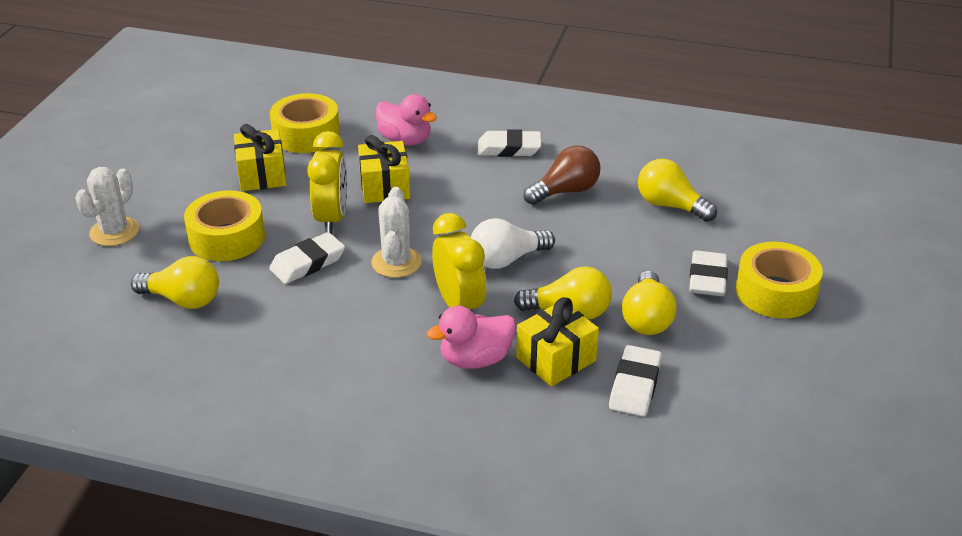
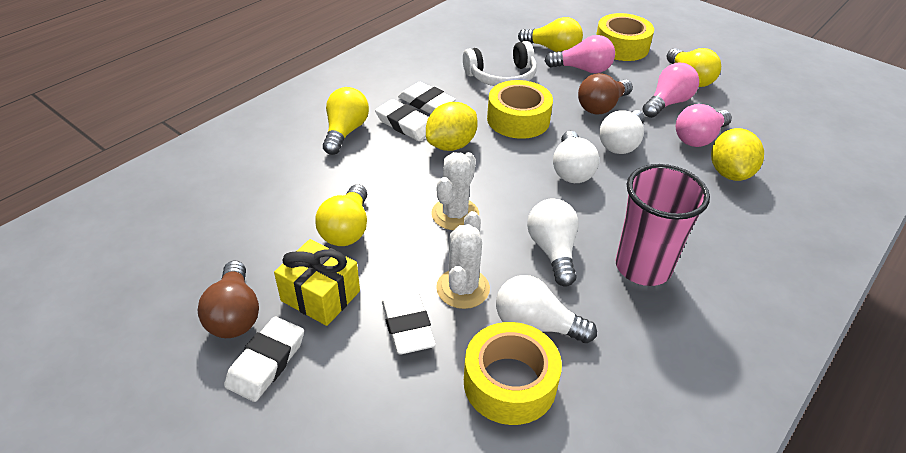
brown light bulb: [523,145,600,205] = 1 -> [198,261,259,338] [578,73,633,115] = 2
pink cup: none = 0 -> [616,164,710,286] = 1
pink duck: [376,94,437,145] [427,306,516,369] = 2 -> none = 0
pink light bulb: none = 0 -> [545,35,615,73] [642,63,699,118] [676,104,732,147] = 3
white headphones: none = 0 -> [463,41,537,86] = 1
white light bulb: [471,218,555,269] = 1 -> [496,275,597,343] [527,198,579,287] [553,131,599,183] [599,110,645,154] = 4
yellow clock: [307,131,347,234] [432,213,487,311] = 2 -> none = 0
yellow gift: [234,124,286,191] [358,135,410,203] [516,297,599,387] = 3 -> [274,239,360,326] = 1
yellow lemon: none = 0 -> [426,102,478,151] [711,128,764,181] = 2

